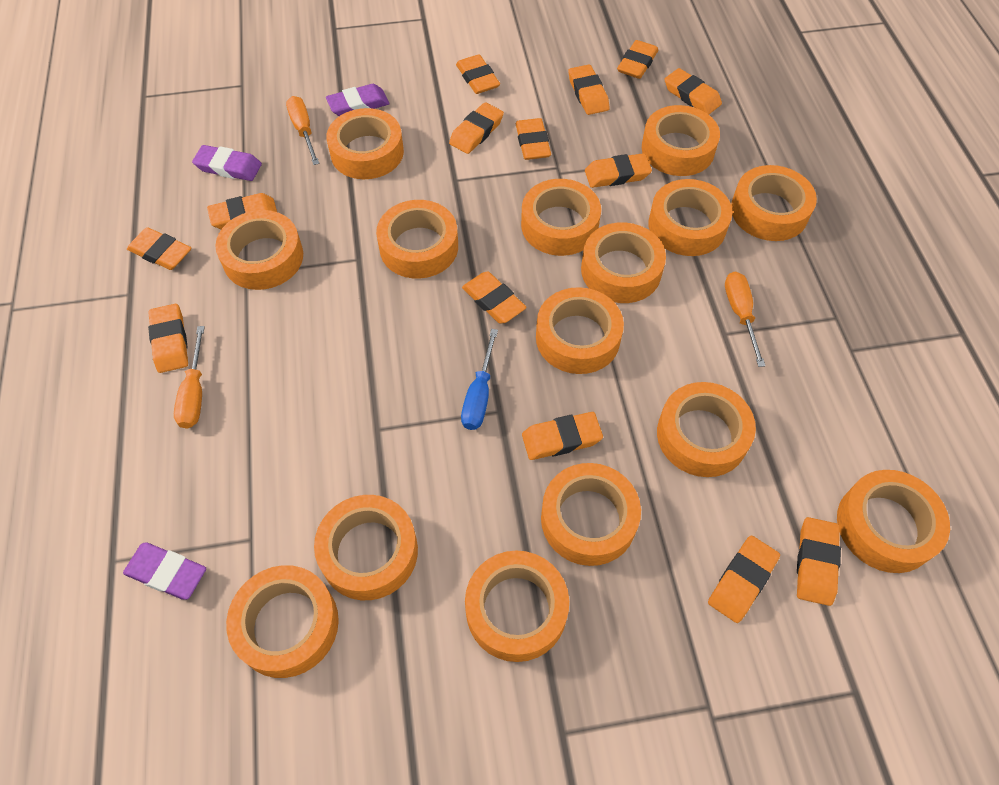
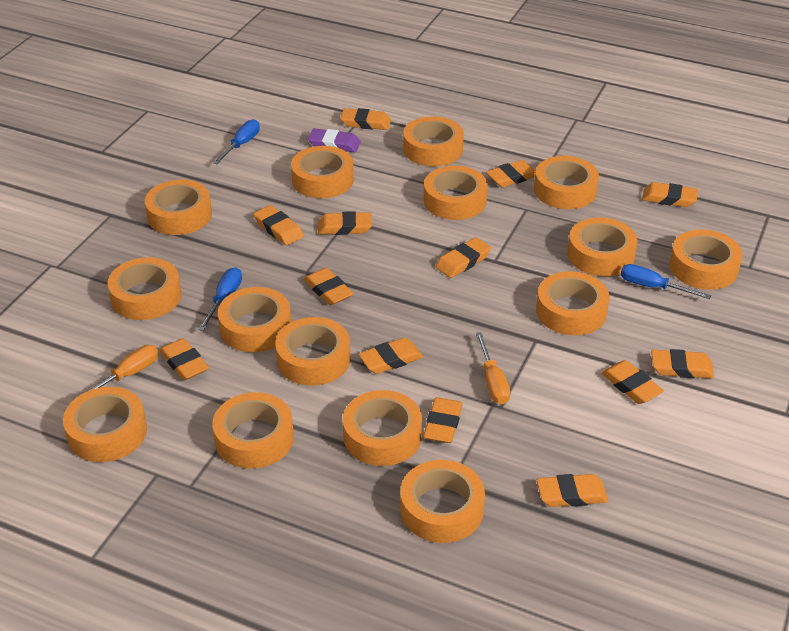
blue screwdriver: [461,329,498,430] = 1 -> [198,268,242,331] [213,119,260,164] [621,264,711,299] = 3
orange eraser: [127,227,191,270] [148,304,188,373] [207,193,277,229] [449,102,504,154] [456,54,500,94] [462,271,527,324] [516,118,551,160] [522,412,603,460] [568,64,610,115] [585,153,652,188] [617,40,658,79] [664,68,722,115] [708,535,780,623] [797,517,841,606] = 14 -> [159,338,209,380] [253,205,304,245] [304,268,354,305] [318,211,372,235] [340,108,391,130] [358,338,423,374] [423,397,463,443] [436,237,491,278] [486,160,536,188] [537,474,608,507] [601,360,664,404] [642,182,698,207] [651,349,714,378] = 13
orange screwdriver: [174,326,205,429] [286,96,319,165] [725,272,765,367] = 3 -> [73,345,158,400] [476,332,510,404] = 2
purple eraser: [123,543,206,600] [192,145,262,181] [326,84,389,116] = 3 -> [308,128,360,152] = 1

